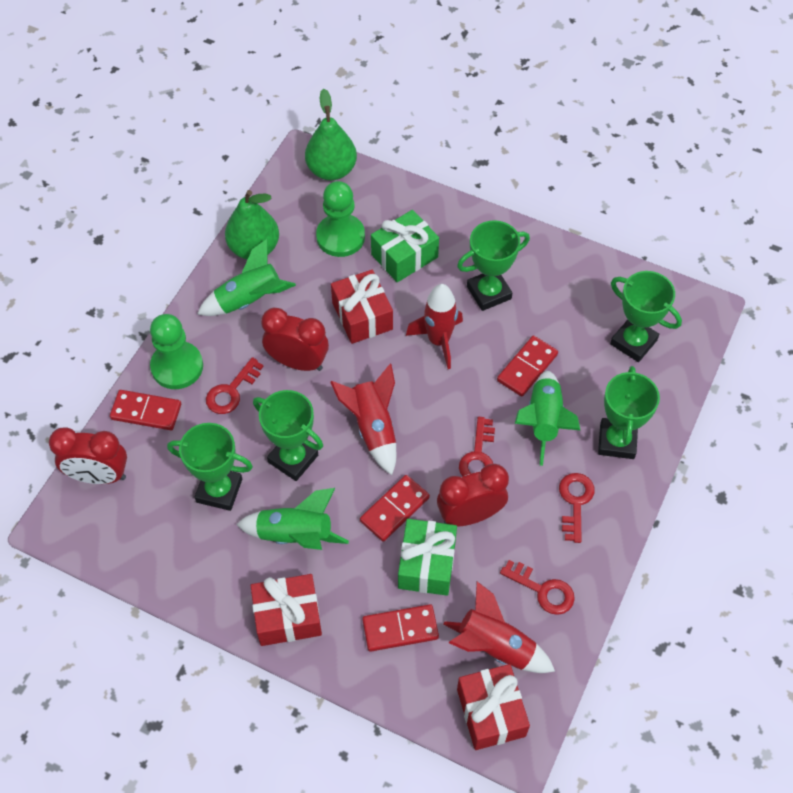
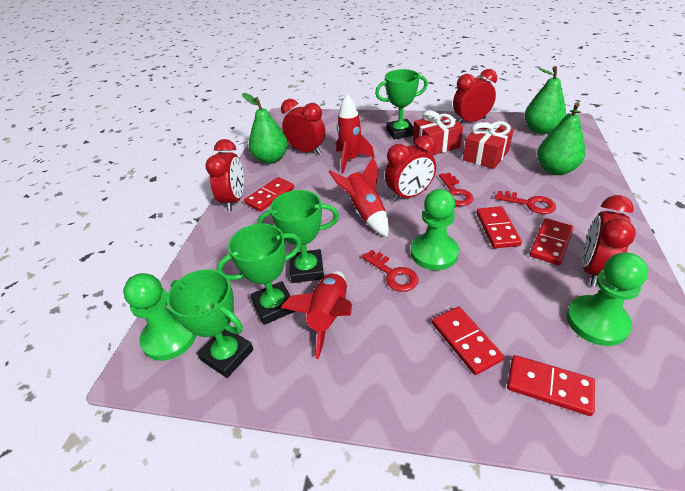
green gift: [371,210,439,282] [398,519,457,596] = 2 -> none = 0
green pawn: [150,314,203,389] [316,181,365,257] = 2 -> [123,273,197,361] [411,189,459,270] [566,252,648,346] = 3
green pear: [225,190,279,260] [305,89,357,181] = 2 -> [242,93,288,164] [524,66,566,134] [537,102,585,175] = 3
green rocket: [197,239,296,316] [236,488,349,550] [515,371,580,466] = 3 -> none = 0
green trophy: [167,423,253,511] [253,390,323,481] [457,220,530,311] [598,366,660,459] [610,271,682,362] = 5 -> [167,269,254,378] [217,224,302,325] [257,190,339,283] [375,69,428,139] = 4
red clock: [49,427,127,484] [261,308,329,371] [437,464,509,527] = 3 -> [205,139,244,211] [281,99,326,155] [385,135,436,202] [453,69,497,124] [582,195,636,286] = 5
red domino: [110,390,181,430] [360,475,430,542] [362,604,439,652] [497,336,558,397] = 4 -> [244,177,294,212] [432,306,504,375] [476,206,522,248] [507,355,595,416] [530,218,574,265] = 5
red gift: [251,574,322,646] [331,270,393,344] [457,664,530,750] = 3 -> [413,110,463,155] [463,121,514,169] = 2
red key: [206,357,264,414] [459,417,495,476] [500,560,575,615] [559,473,595,543] = 4 -> [362,250,419,292] [439,173,473,206] [494,191,556,214] = 3

